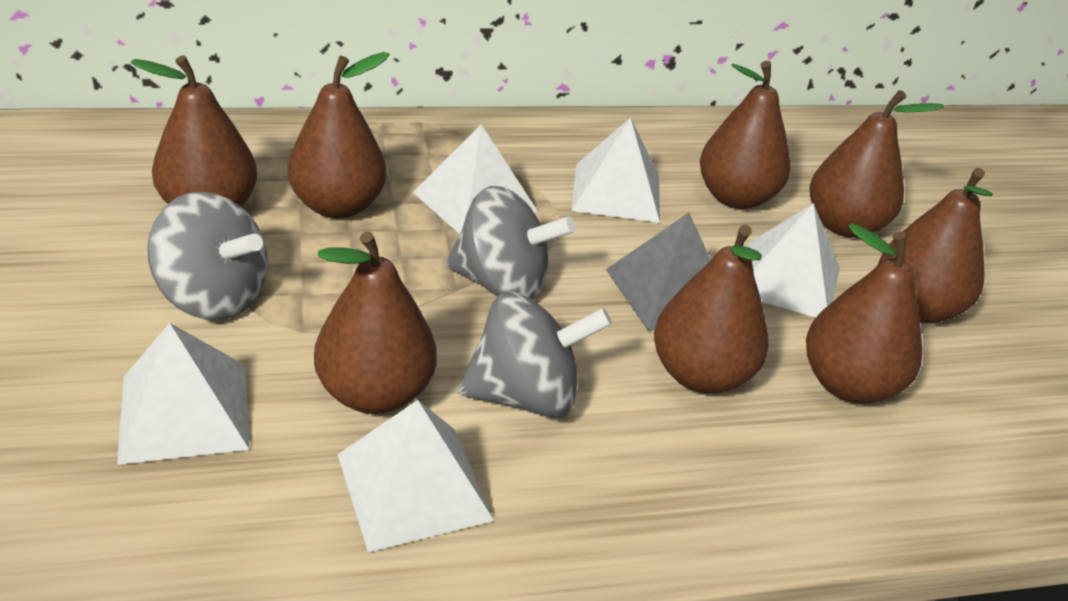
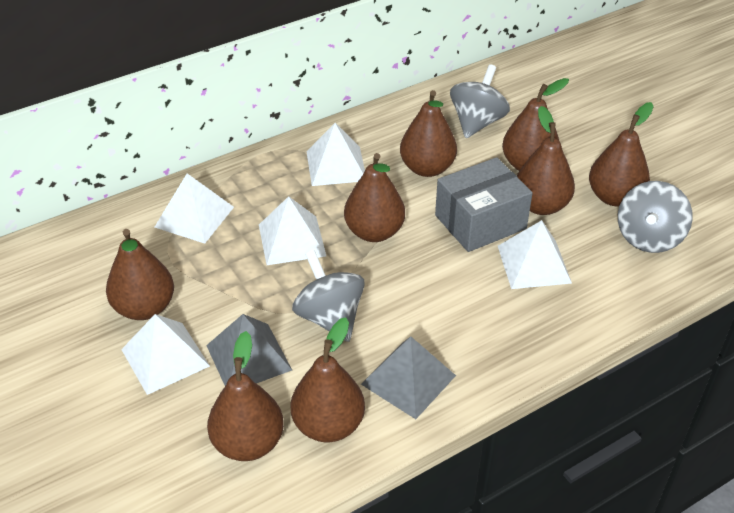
grey box: none = 0 -> [435,157,533,252] = 1
grey pyramid: [606,213,711,331] = 1 -> [206,314,292,386] [361,336,456,419] = 2

